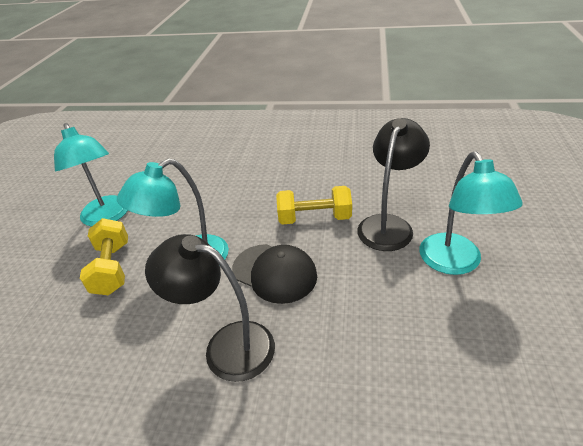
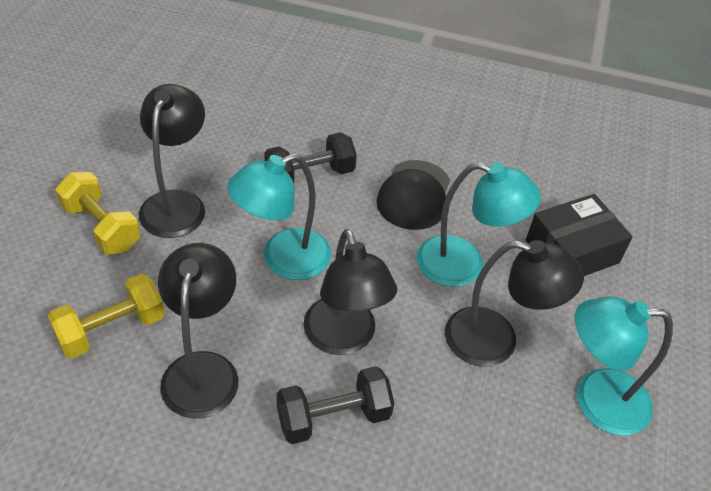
black box: none = 0 -> [526,194,633,276] = 1
black dumbbell: none = 0 -> [264,132,357,183] [276,366,394,444] = 2
black lamp: [145,234,275,382] [357,118,430,251] = 2 -> [139,84,205,238] [158,243,238,419] [303,229,397,355] [445,240,584,367] = 4

